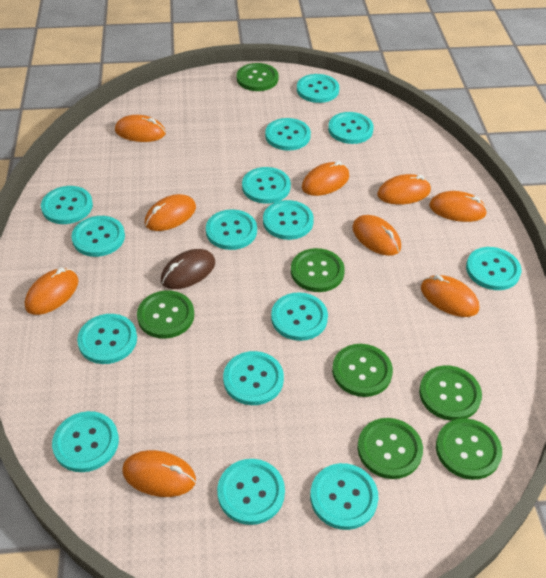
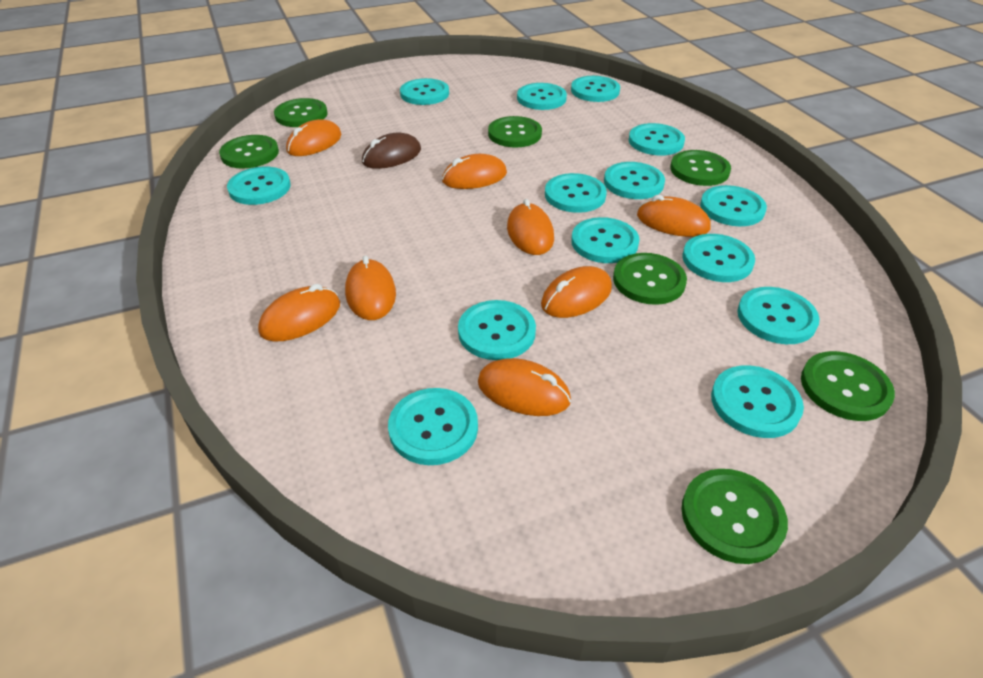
orange mouse: [25,268,79,315] [115,115,166,142] [122,450,196,497] [145,194,196,231] [302,161,349,196] [352,215,401,256] [377,174,431,204] [421,275,479,317] [429,191,487,222] = 9 -> [258,284,340,342] [286,119,342,156] [345,255,396,320] [442,154,507,189] [478,358,571,416] [507,199,554,255] [541,266,612,318] [637,195,711,237] = 8
turquoise button: [41,186,93,224] [52,411,119,472] [71,216,125,257] [77,314,137,364] [206,209,257,250] [217,459,285,525] [223,351,284,405] [242,167,291,204] [263,200,314,240] [265,118,311,151] [271,292,328,341] [297,74,339,103] [310,463,379,530] [328,112,374,144] [466,247,521,290] = 15 -> [227,167,291,205] [388,388,478,465] [400,78,449,105] [458,300,536,360] [517,83,567,110] [545,173,607,213] [571,76,620,102] [571,217,640,263] [604,162,665,199] [629,123,685,155] [683,234,755,282] [700,185,767,226] [711,365,804,438] [737,287,820,344] = 14

